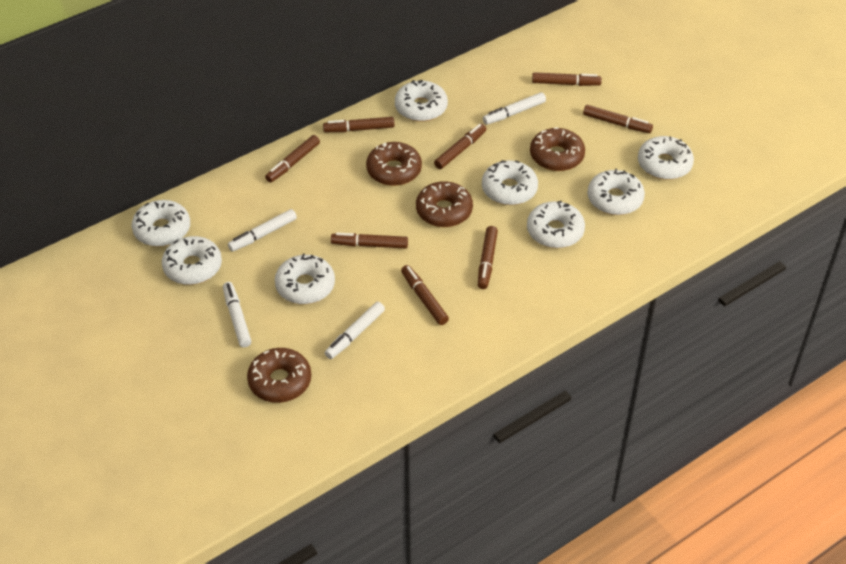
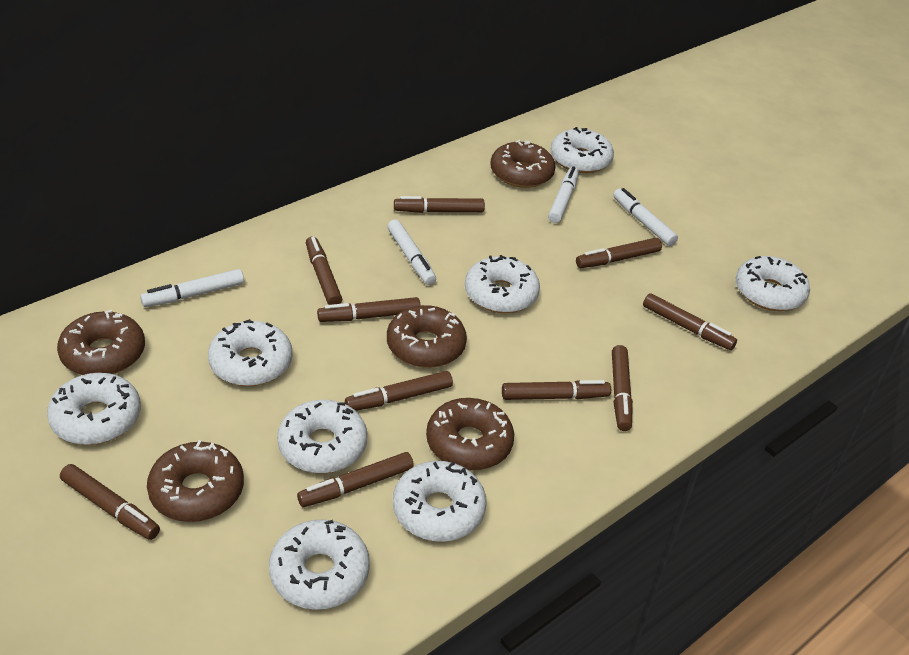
brown donut: [247,348,311,403] [366,142,422,186] [416,181,473,227] [530,127,585,171] = 4 -> [57,310,145,375] [147,440,244,522] [387,305,467,368] [426,398,514,470] [490,140,556,188] = 5
brown marker: [265,135,320,183] [323,117,395,132] [331,232,408,249] [401,265,449,325] [434,124,486,169] [478,226,498,289] [532,72,602,86] [583,105,653,133] = 8 -> [60,464,160,540] [297,452,414,507] [306,237,342,305] [317,297,421,322] [345,371,453,411] [394,196,485,213] [502,380,611,400] [576,238,662,268] [612,345,633,431] [643,293,737,350] = 10

